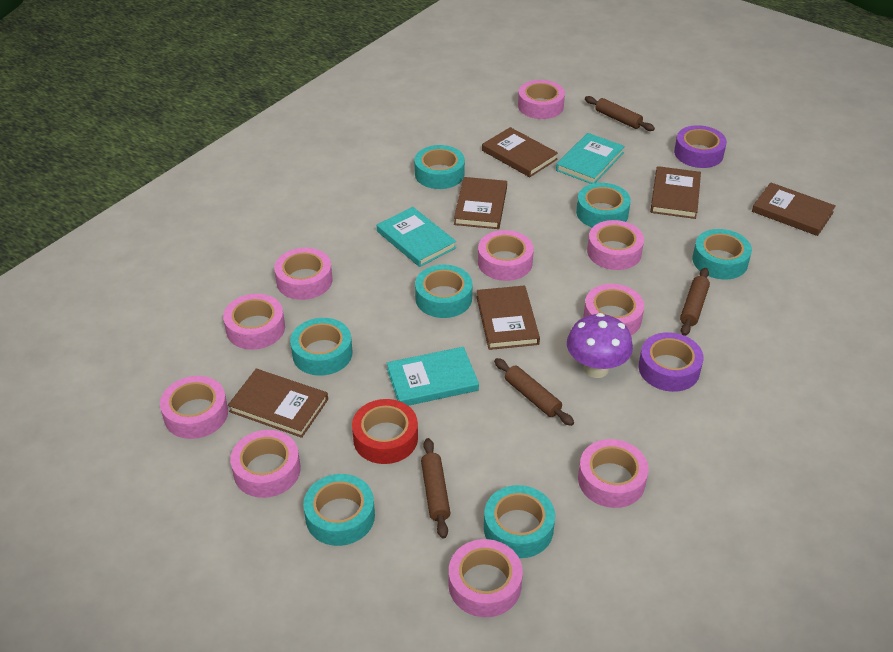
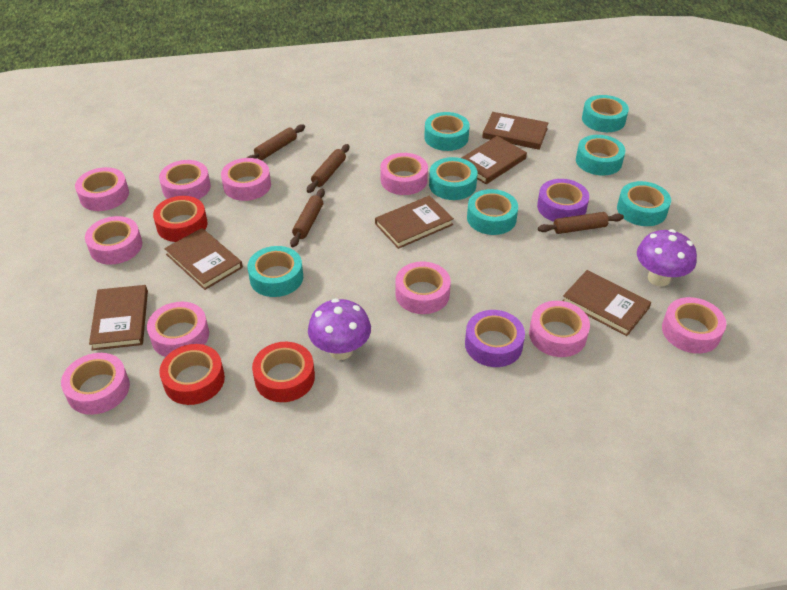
purple mushroom: [567,313,633,378] = 1 -> [308,298,371,360] [637,229,697,286] = 2
red tape: [352,399,418,464] = 1 -> [153,196,208,242] [159,344,225,405] [252,342,315,402] = 3
turquoise book: [377,207,456,267] [387,347,479,406] [556,133,625,184] = 3 -> none = 0

